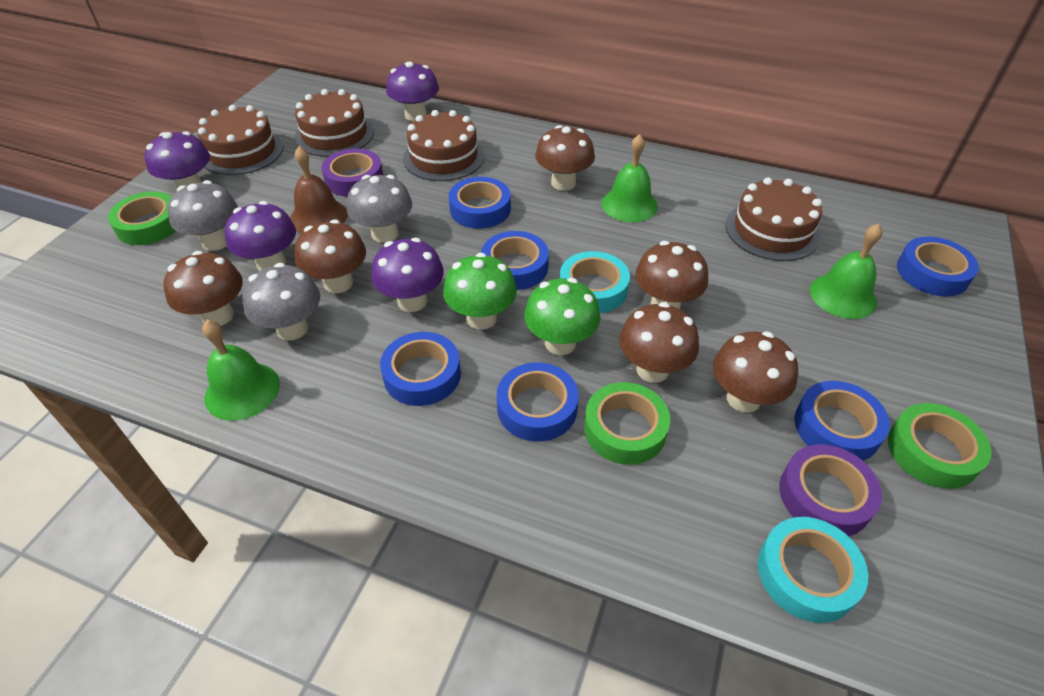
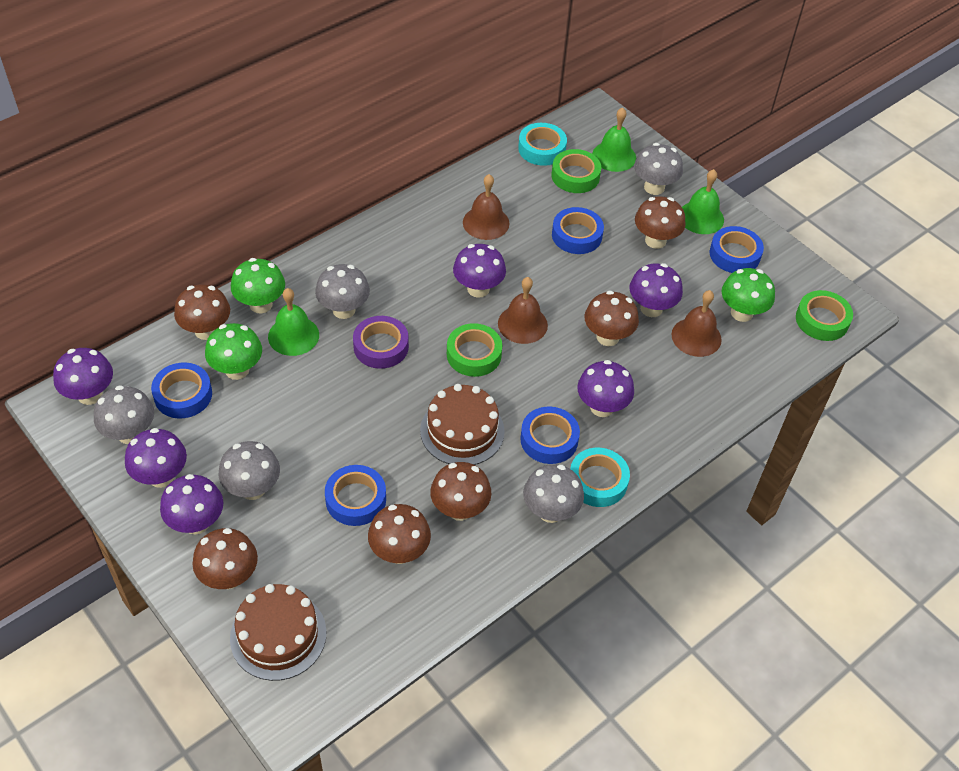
blue tape: [380,332,461,406] [449,177,511,229] [481,231,549,290] [497,363,579,441] [794,381,890,461] [897,237,979,297] = 6 -> [151,363,212,418] [325,465,386,526] [520,406,580,464] [552,207,604,254] [710,226,764,273] = 5
brown bell: [290,146,348,234] = 1 -> [463,174,509,240] [498,277,548,344] [672,290,722,357] = 3
brown cake: [197,105,283,175] [295,89,374,157] [403,110,485,181] [726,177,822,261] = 4 -> [230,584,327,681] [420,384,505,465] = 2
green mushroom: [443,253,517,330] [524,278,600,355] = 2 -> [205,323,262,380] [231,258,285,313] [721,268,775,322] = 3
grey mushroom: [167,180,238,251] [242,263,320,341] [347,175,412,243] = 3 -> [94,385,154,444] [219,441,280,500] [315,264,370,319] [523,464,584,523] [634,143,683,195] = 5
purple mushroom: [145,131,210,189] [225,201,296,271] [371,238,444,312] [386,62,439,121] = 4 -> [53,348,113,405] [125,428,187,488] [160,474,223,535] [453,244,506,298] [577,360,634,417] [629,263,683,317] = 6
purple tape: [321,149,383,197] [779,444,882,536] = 2 -> [353,316,409,369] = 1

